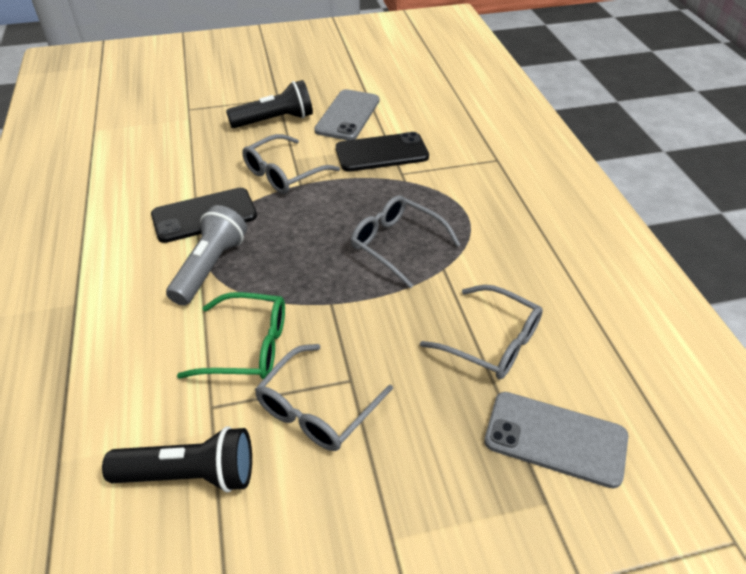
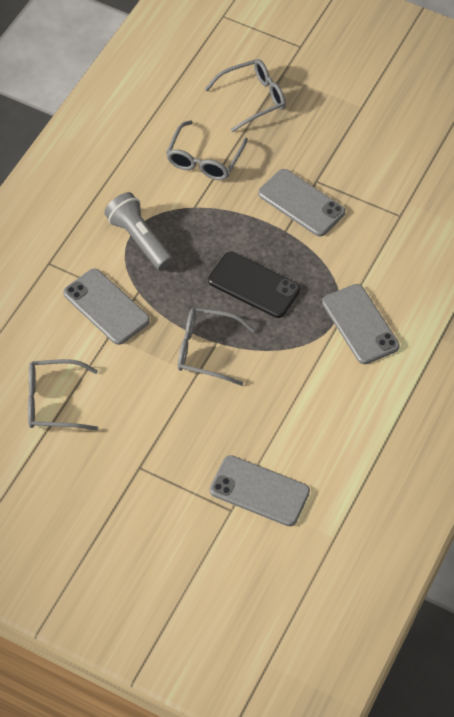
black flashlight: [102,426,252,493] [226,80,313,128] = 2 -> none = 0
black phone: [151,188,257,243] [336,132,429,172] = 2 -> [208,252,300,318] = 1
green glasses: [177,292,285,379] = 1 -> none = 0
grey phone: [314,89,379,140] [484,392,628,489] = 2 -> [63,269,150,345] [210,455,310,526] [258,169,345,237] [322,284,400,364] = 4

